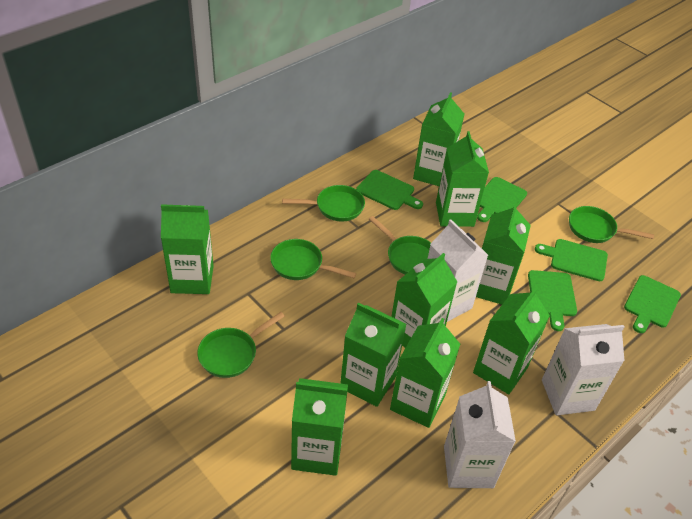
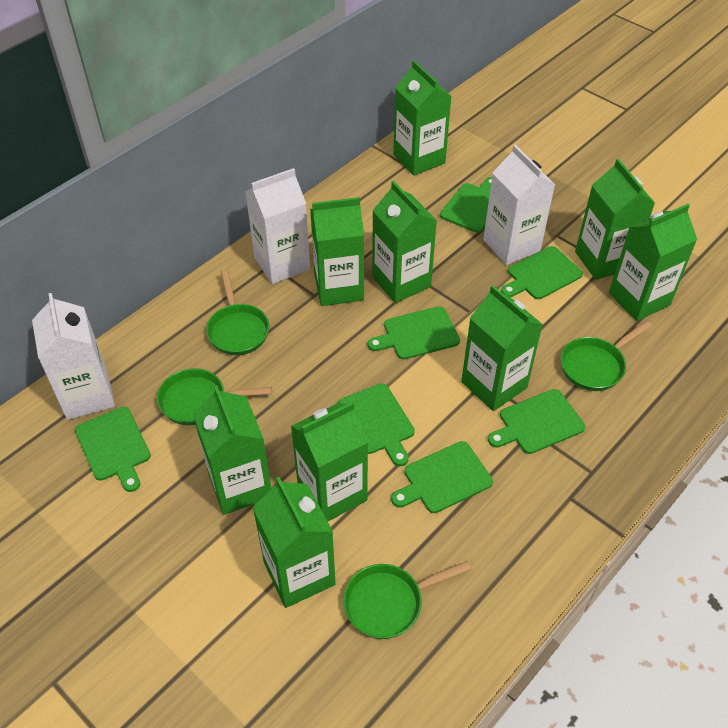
green cutting board: [356,170,423,210] [477,177,527,222] [528,270,577,331] [535,239,608,281] [624,275,681,333] = 5 -> [75,407,151,492] [338,383,415,466] [368,306,460,360] [391,441,493,513] [440,177,492,233] [488,389,585,454] [501,246,583,299] = 7
green pan: [197,312,285,378] [270,239,356,280] [282,185,365,221] [369,216,431,275] [569,206,654,243] = 5 -> [157,368,272,425] [206,270,269,355] [343,561,471,639] [561,321,652,391] = 4

